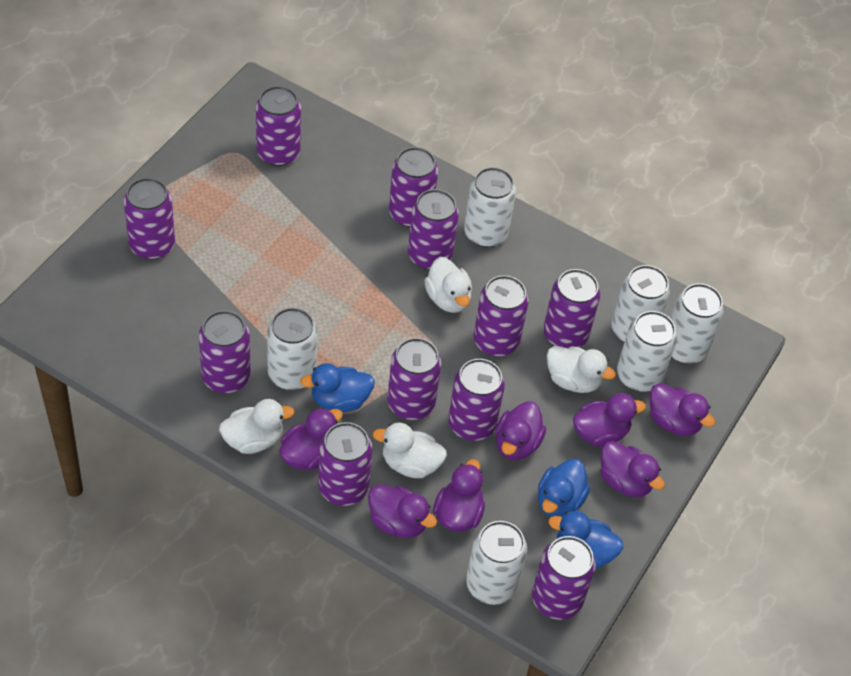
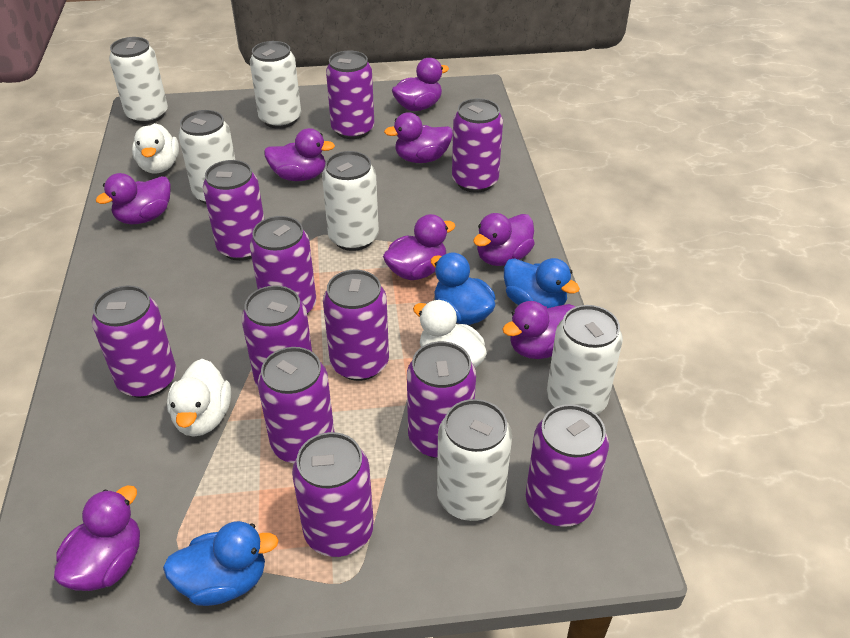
purple duck: [280,407,343,471] [368,484,437,538] [433,459,485,532] [496,401,546,460] [573,393,646,447] [600,441,665,497] [650,383,715,436] = 7 -> [54,485,140,591] [96,173,171,224] [264,128,335,181] [383,214,455,280] [384,112,453,163] [392,58,449,111] [473,213,535,266] [502,301,576,359] = 8
white duck: [219,399,295,454] [373,423,447,478] [424,257,472,313] [547,346,616,393] = 4 -> [132,123,179,174] [167,359,231,437] [413,300,487,368] = 3

